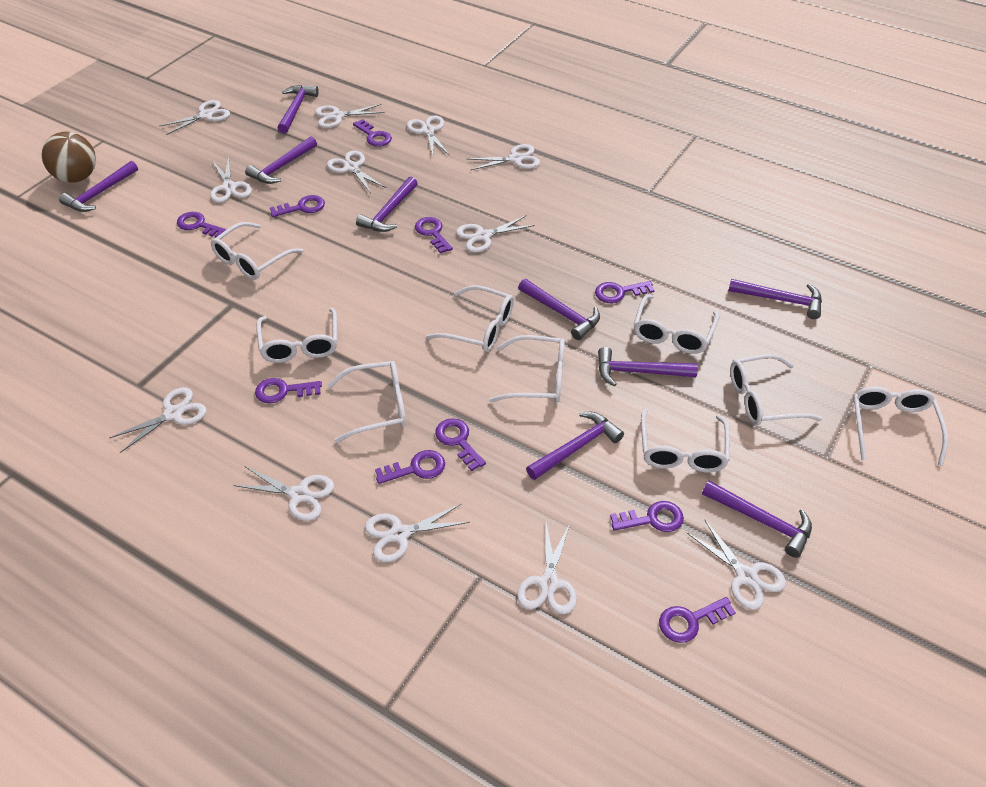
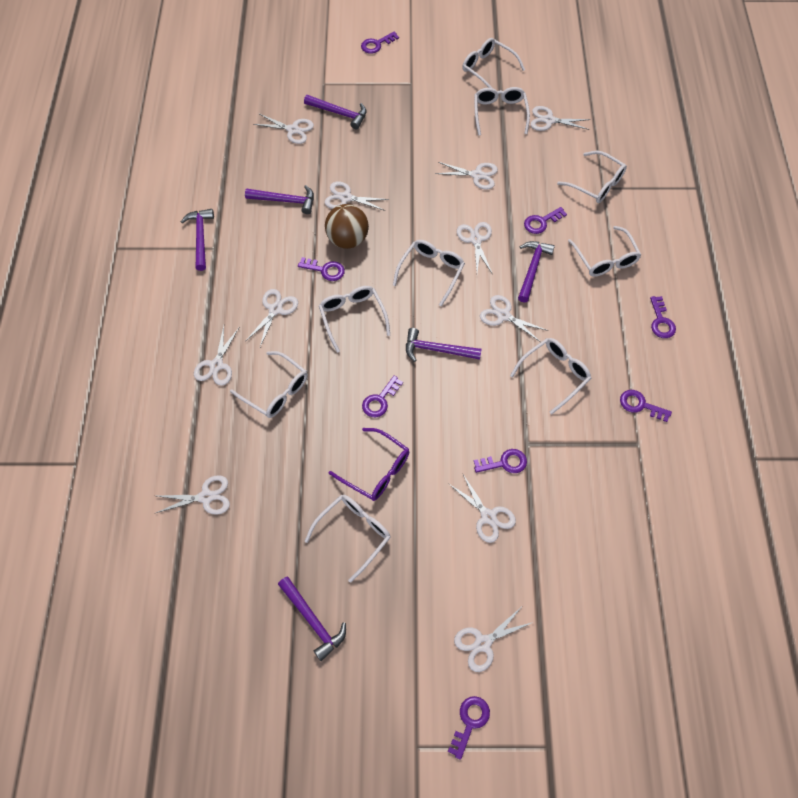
purple glasses: none = 0 -> [328,428,409,501] = 1
purple hammer: [59,161,138,212] [245,136,317,184] [278,85,319,133] [356,177,418,232] [518,279,600,340] [526,412,624,480] [598,347,698,387] [702,480,812,558] [728,279,822,319] = 9 -> [181,209,214,271] [245,185,314,214] [278,577,346,661] [304,95,366,130] [406,328,482,362] [518,241,555,303] = 6
purple key: [177,212,227,238] [255,378,322,403] [270,195,325,217] [353,119,392,147] [375,450,445,484] [415,217,453,254] [435,418,486,471] [595,281,655,303] [610,501,684,532] [659,597,736,643] = 10 -> [298,257,345,281] [361,32,399,54] [362,376,403,417] [448,696,490,760] [474,449,527,473] [524,207,567,234] [620,390,672,422] [650,296,676,338] = 8
white scissors: [109,387,207,453] [159,100,230,135] [210,157,252,203] [233,466,334,521] [315,104,384,128] [327,150,386,193] [365,503,470,562] [407,115,450,156] [456,215,535,253] [468,144,540,170] [517,523,577,614] [687,519,786,610] = 12 -> [156,475,230,515] [194,326,239,386] [246,289,298,347] [253,114,314,144] [325,181,389,211] [435,162,498,190] [449,474,516,543] [454,608,533,672] [457,222,492,273] [480,295,548,342] [530,106,590,131] = 11

